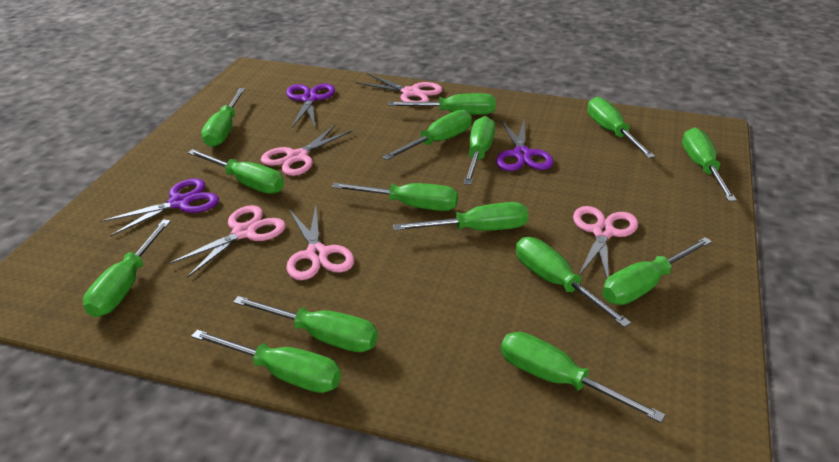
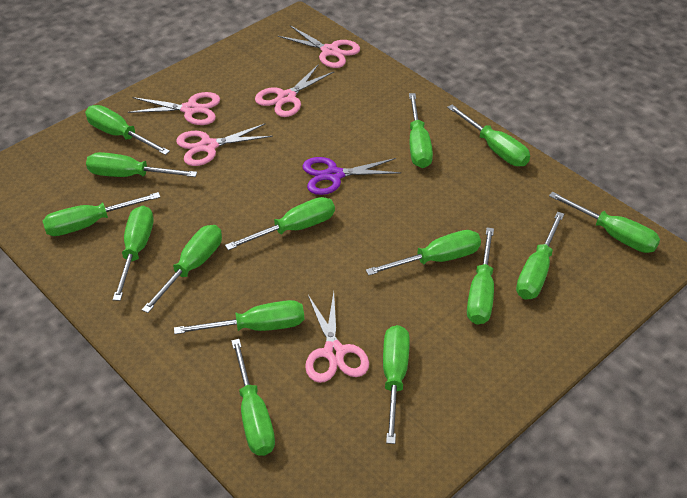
purple scissors: [101,179,219,237] [286,84,335,128] [496,120,553,171] = 3 -> [302,157,401,195] = 1

